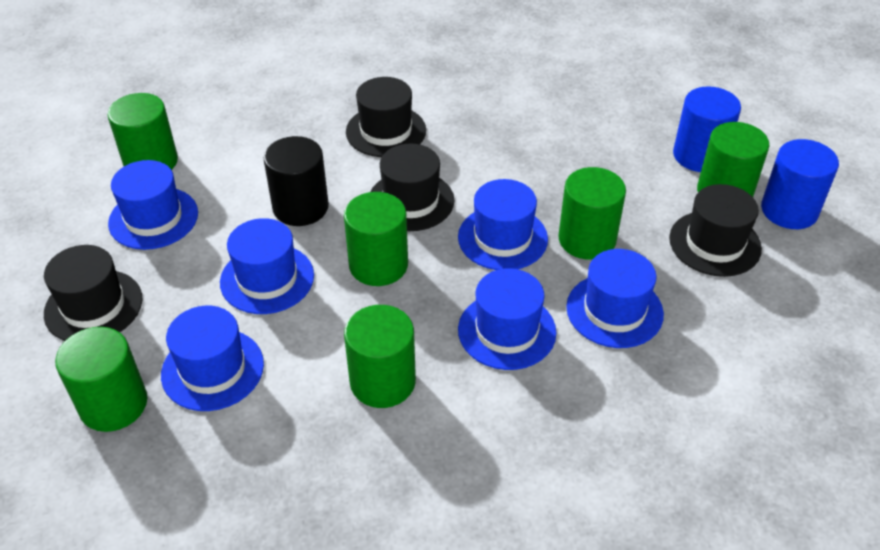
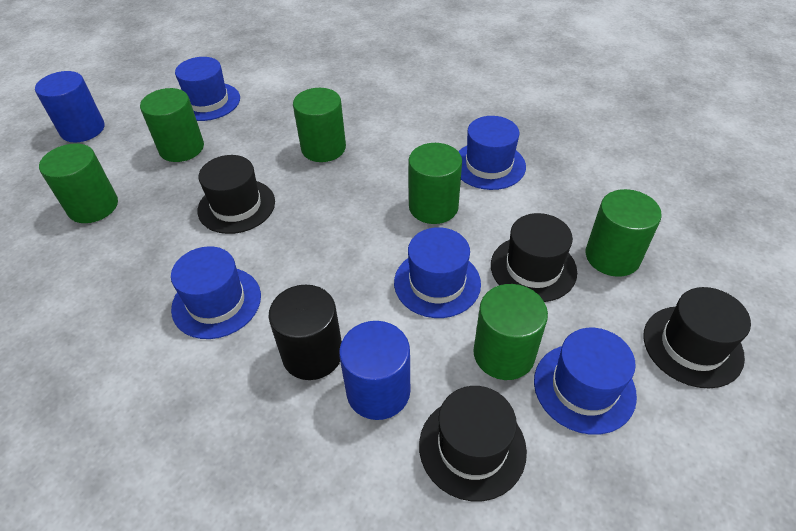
blue hat: [108,160,198,250] [161,306,264,411] [220,218,314,314] [458,179,548,270] [458,268,556,370] [566,249,664,348] = 6 -> [171,246,261,339] [175,57,240,121] [394,227,481,318] [458,116,526,190] [534,328,637,435] = 5

